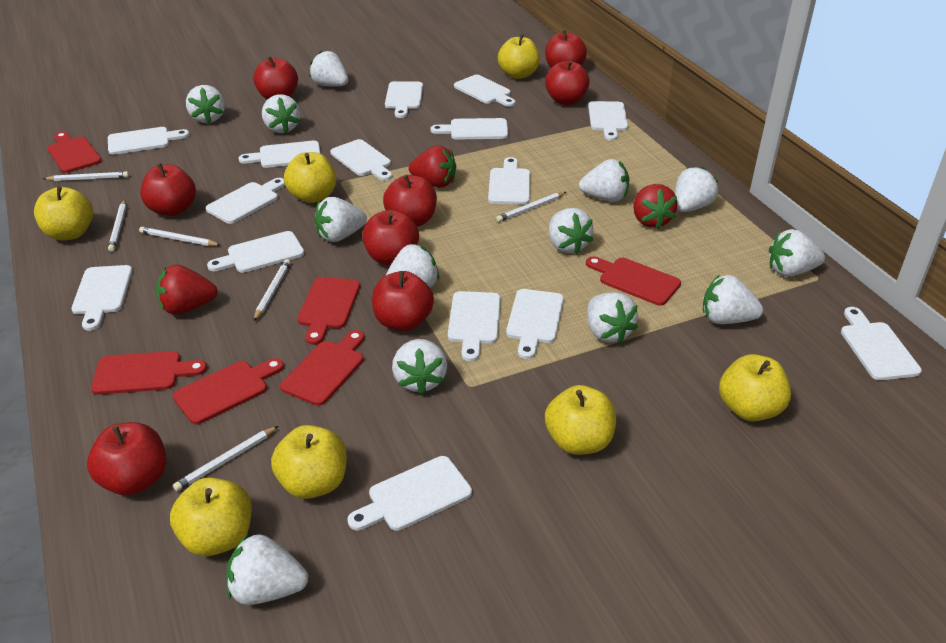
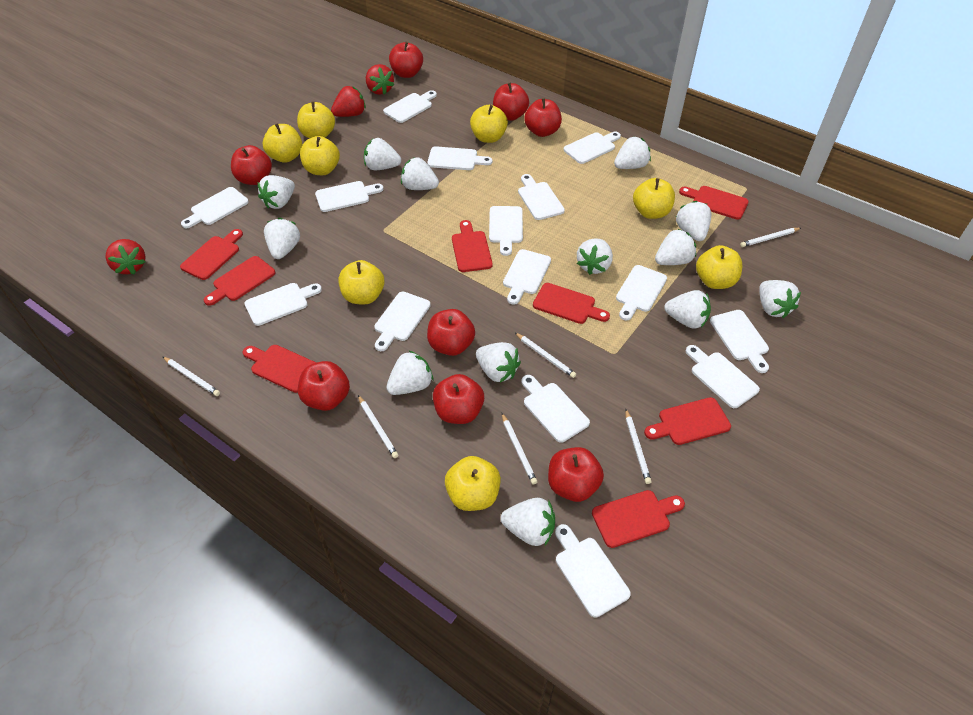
red cutting board: [47,132,101,173] [91,351,207,395] [172,358,284,425] [280,330,364,406] [297,277,360,345] [586,256,681,306] = 6 -> [180,229,243,280] [204,256,275,306] [242,345,316,393] [452,220,493,272] [533,283,610,324] [592,490,685,548] [644,397,731,445] [679,186,749,220] = 8
yellow apple: [34,186,93,241] [170,477,252,556] [271,425,347,499] [284,152,336,203] [498,34,540,79] [545,385,616,455] [719,354,791,422] = 7 -> [263,123,302,163] [297,101,335,139] [300,136,340,175] [339,260,384,304] [445,456,501,511] [470,105,508,143] [633,178,675,219] [696,245,742,289] = 8

